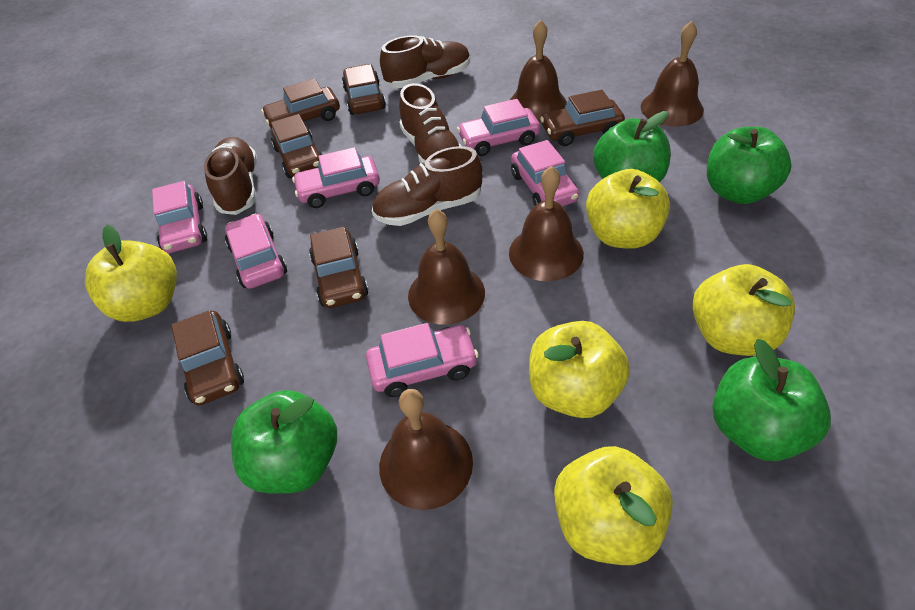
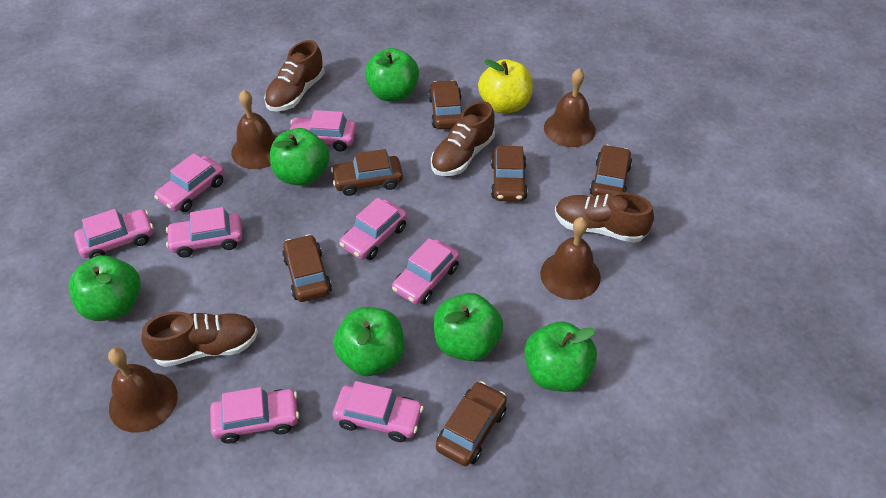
brown bell: [379,389,473,510] [408,209,485,325] [509,166,584,281] [510,20,567,122] [641,21,704,127] = 5 -> [108,348,178,433] [231,90,277,169] [540,217,601,300] [544,68,596,147] = 4
green apple: [231,390,337,494] [593,111,671,182] [707,127,791,204] [713,339,831,461] = 4 -> [68,256,141,321] [270,128,330,186] [333,307,404,376] [365,48,419,102] [434,293,503,361] [524,321,597,392] = 6
pink car: [152,181,207,253] [225,213,287,289] [292,147,380,208] [366,323,479,397] [457,99,540,156] [511,140,579,206] = 6 -> [74,209,153,259] [154,153,225,212] [166,207,243,258] [210,387,299,444] [290,110,356,151] [333,381,424,442] [339,198,407,260] [392,238,460,304] = 8
yellow apple: [85,225,177,322] [529,321,630,418] [554,446,673,565] [586,169,670,249] [692,264,795,356] = 5 -> [478,59,533,114] = 1

